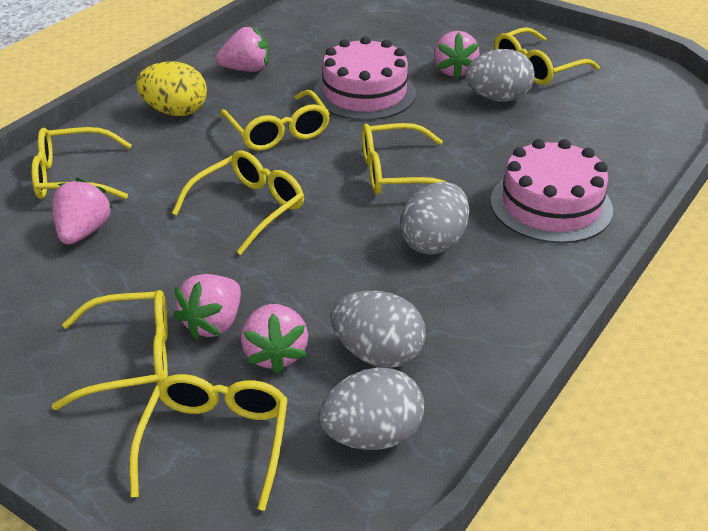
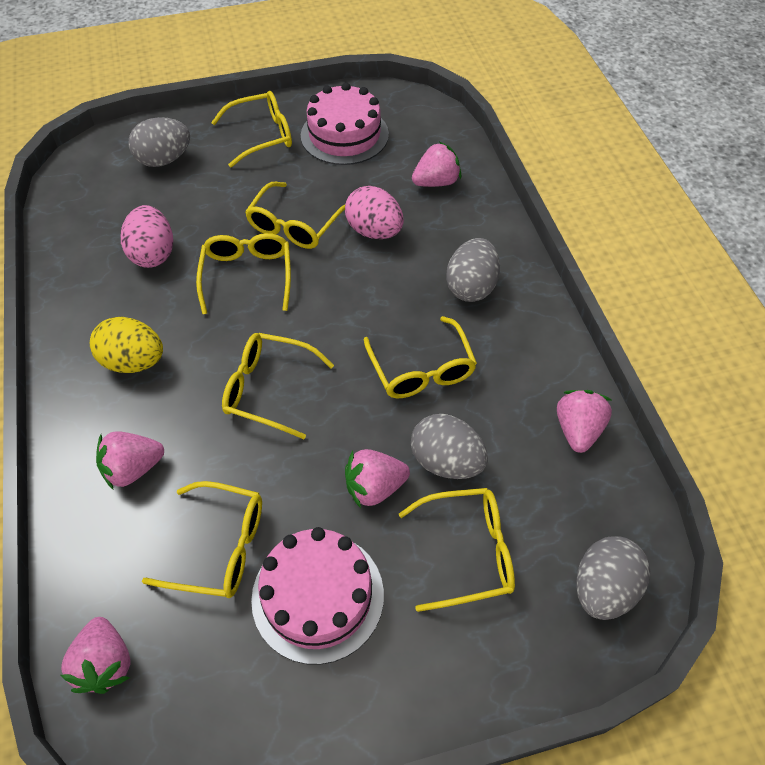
pink egg: none = 0 -> [121,205,173,268] [345,186,404,239] = 2

